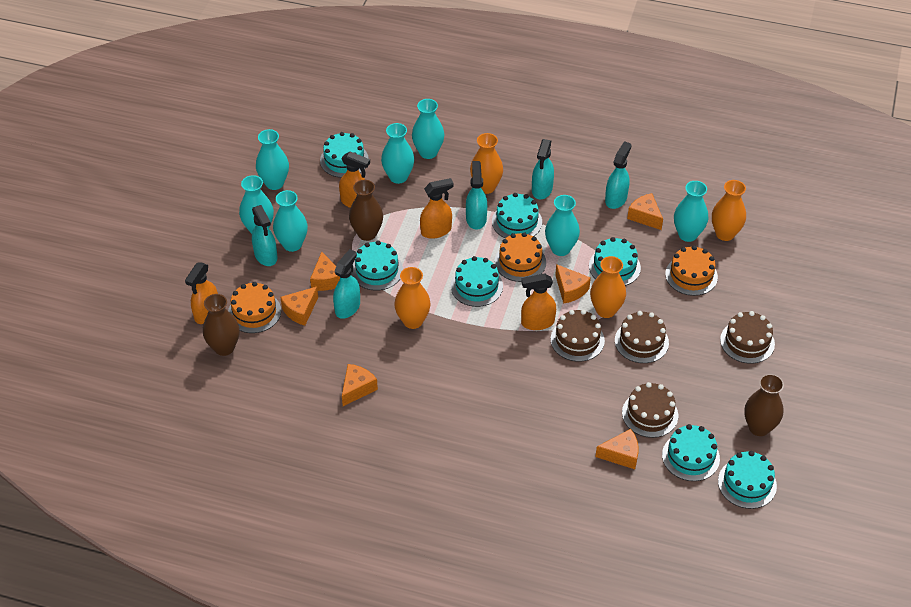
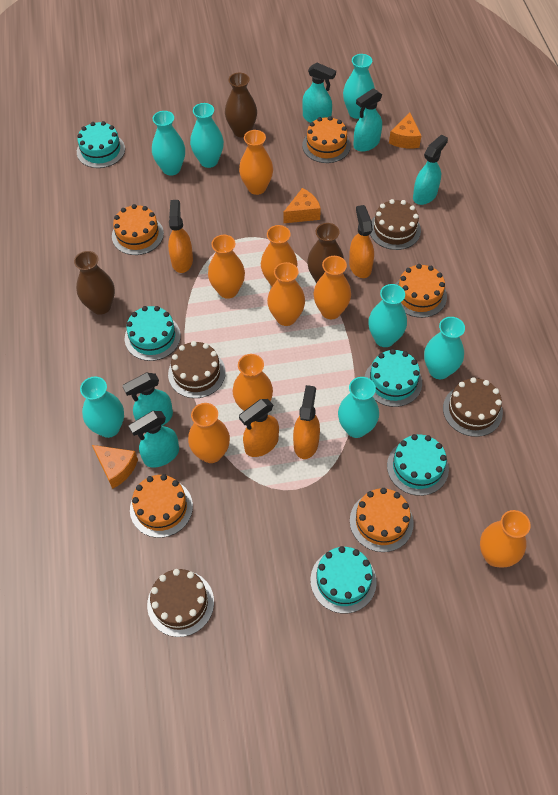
orange cake: [228,282,281,333] [495,232,546,282] [665,246,718,296] = 3 -> [112,204,164,255] [130,474,193,538] [302,116,351,163] [350,488,414,552] [396,264,447,318] = 5
orange cheese: [280,287,318,326] [310,252,340,291] [342,364,378,406] [555,264,591,304] [595,429,639,469] [627,193,663,230] = 6 -> [92,445,138,489] [283,188,321,223] [389,112,421,148] = 3
orange vase: [394,267,431,329] [470,133,503,194] [590,256,626,318] [712,180,746,241] = 4 -> [188,403,230,463] [208,235,245,299] [233,354,273,411] [239,130,273,195] [261,225,297,286] [267,262,305,326] [313,256,351,319] [480,510,531,568] = 8
turquoise cake: [320,132,369,178] [351,241,403,291] [451,256,503,307] [492,193,542,238] [589,237,641,286] [662,424,720,481] [718,451,777,509] = 7 -> [77,121,125,168] [125,306,181,361] [311,546,377,613] [365,349,422,407] [387,434,449,496] = 5

